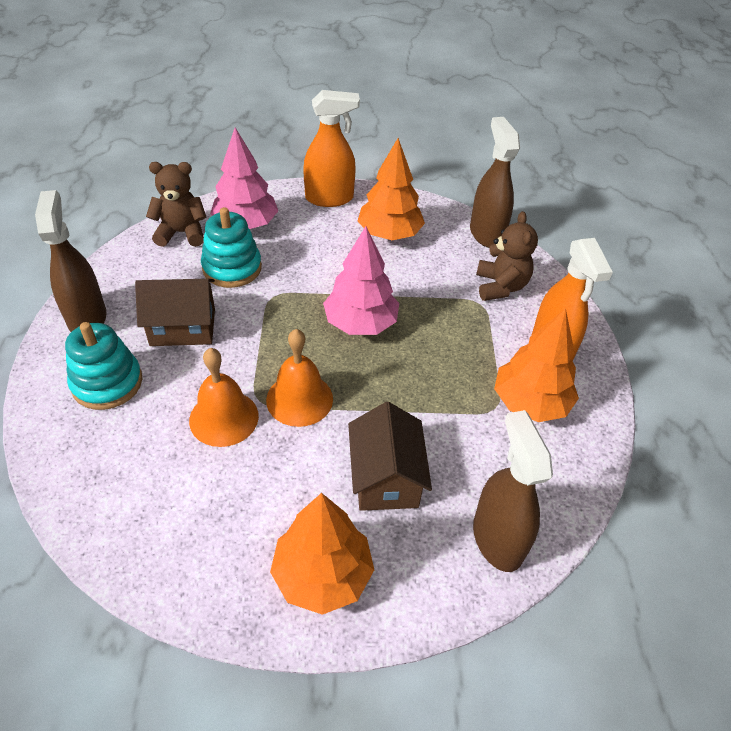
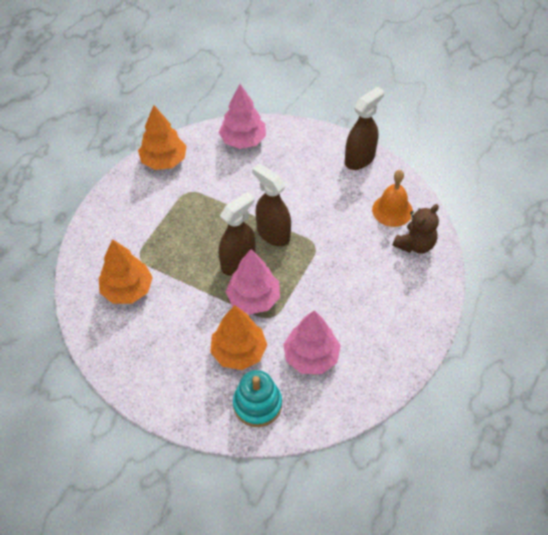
brown house: [135,279,215,346] [348,402,432,511] = 2 -> none = 0
brown teddy bear: [146,162,206,247] [476,211,538,301] = 2 -> [393,204,439,254] = 1
orange bell: [189,348,259,447] [266,329,333,427] = 2 -> [372,170,413,227] = 1
orange spray bottle: [303,90,360,207] [531,238,613,361] = 2 -> none = 0
pink tree: [210,127,278,229] [323,226,399,335] = 2 -> [219,84,266,149] [226,249,280,315] [283,310,341,374] = 3
turquoise stacking toy: [65,322,142,410] [201,207,262,288] = 2 -> [233,370,282,427] = 1

